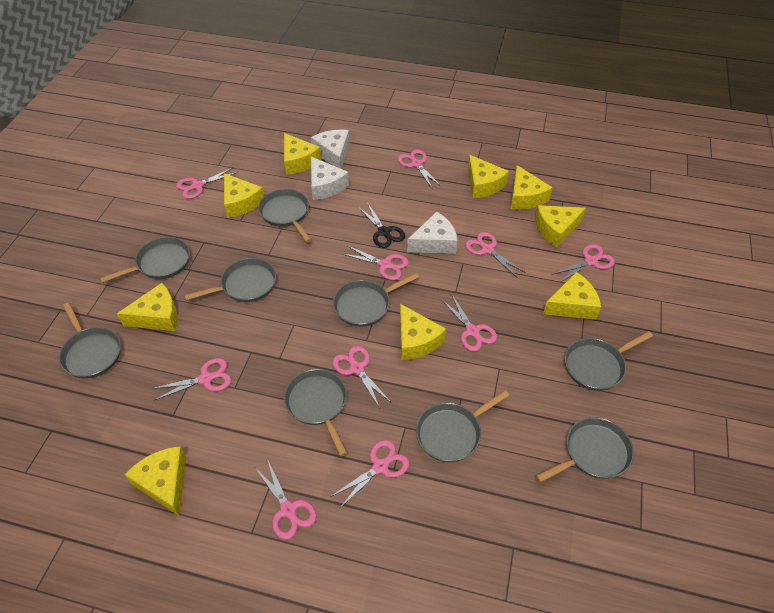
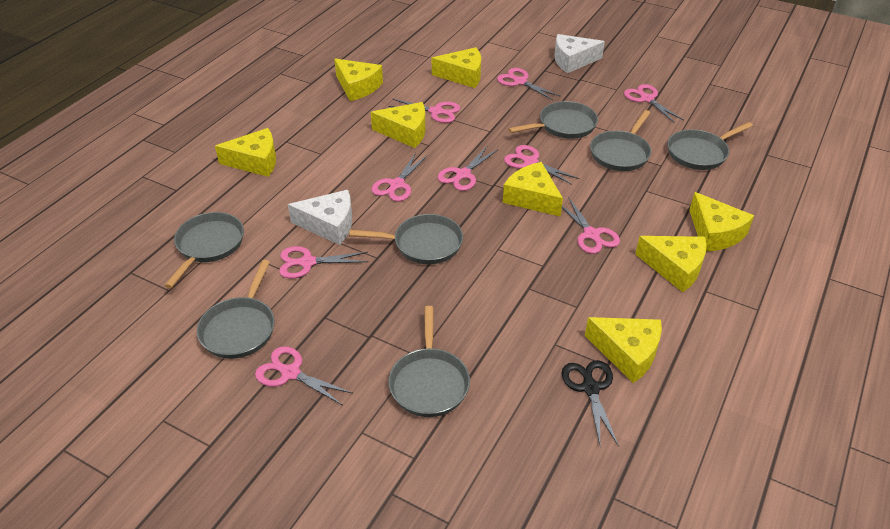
grey pan: [59,302,121,378] [100,237,190,283] [184,258,276,302] [258,189,312,242] [284,369,347,456] [333,273,419,327] [416,390,510,462] [536,417,634,483] [565,331,653,391] = 9 -> [164,212,244,288] [197,260,275,359] [349,214,463,264] [388,306,470,417] [509,101,598,139] [590,110,651,171] [668,122,753,170] = 7
pink scissors: [151,358,231,400] [176,167,238,199] [256,461,316,540] [330,440,409,508] [332,346,392,408] [343,246,409,280] [398,150,442,188] [441,294,497,352] [465,232,524,278] [552,244,615,283] = 10 -> [255,346,352,405] [279,246,368,278] [371,153,428,201] [388,99,460,123] [437,145,499,191] [497,68,561,100] [504,145,579,185] [562,197,620,254] [624,84,684,123] = 9
white cheese: [311,129,350,169] [311,157,349,200] [407,212,458,254] = 3 -> [288,190,352,245] [554,34,605,73] = 2
yellow cheese: [117,283,177,331] [124,446,186,517] [224,173,264,218] [284,133,321,175] [400,304,446,360] [468,155,509,198] [510,165,553,209] [535,205,586,247] [543,272,601,320] = 9 -> [215,128,276,177] [334,59,383,101] [371,102,425,148] [432,47,481,88] [503,162,563,217] [585,317,662,383] [635,236,707,292] [689,192,754,251] = 8

